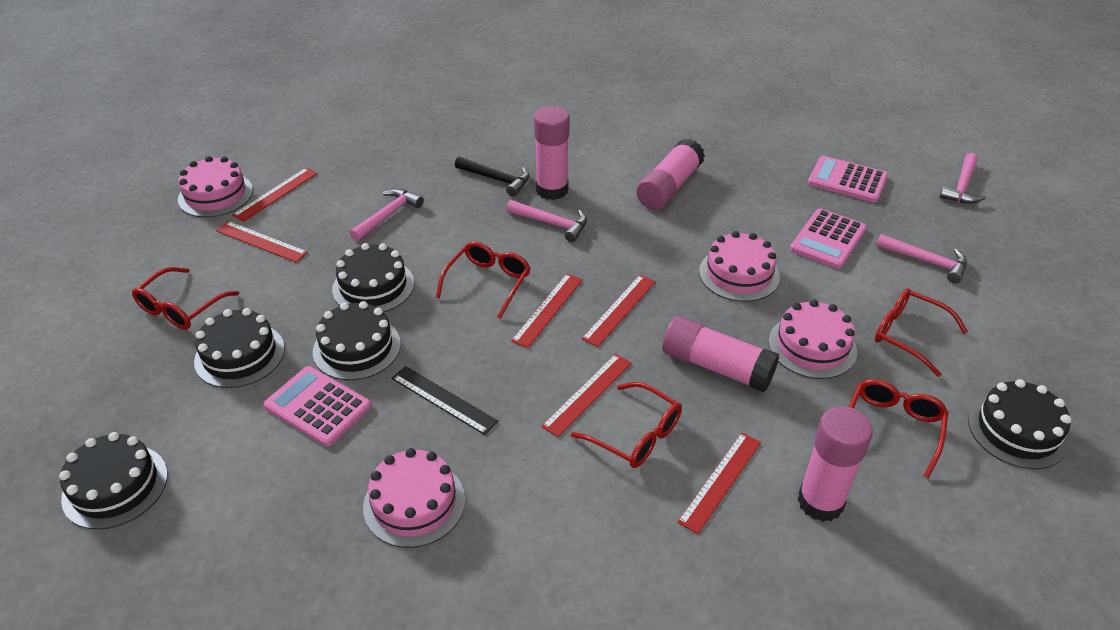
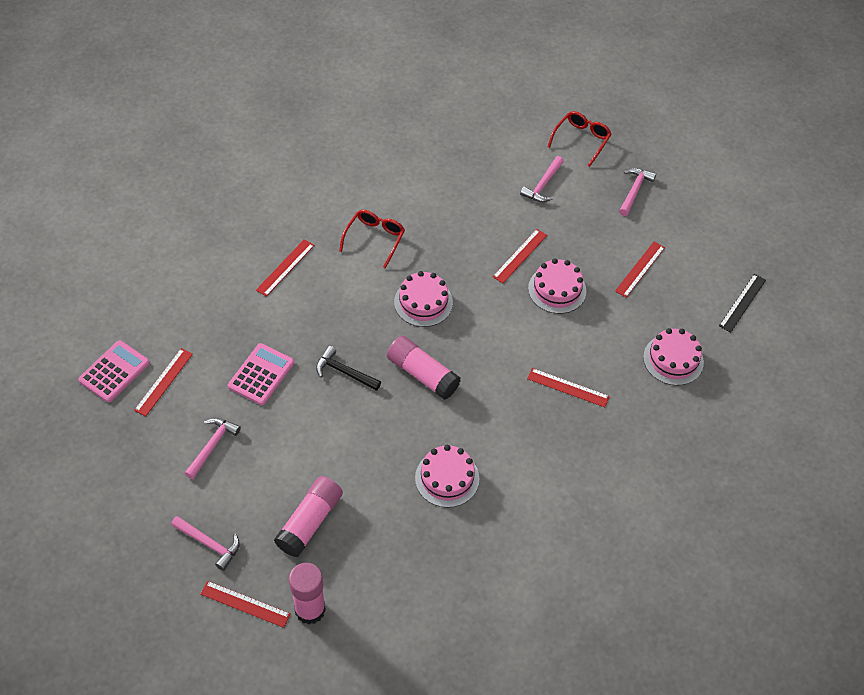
black cake: [59,432,168,530] [194,308,285,388] [313,301,401,380] [332,243,414,312] [968,379,1071,469] = 5 -> none = 0
pink calculator: [264,366,371,446] [790,208,867,269] [808,156,888,203] = 3 -> [78,340,150,402] [228,343,294,405] = 2
pink glue stick: [534,106,570,200] [636,139,705,210] [662,316,779,392] [798,406,873,522] = 4 -> [274,476,343,557] [289,563,326,625] [387,336,461,400] = 3
red glasses: [132,267,239,330] [436,242,531,319] [571,382,682,468] [849,379,949,478] [875,288,968,377] = 5 -> [339,210,405,268] [548,111,611,167] = 2

